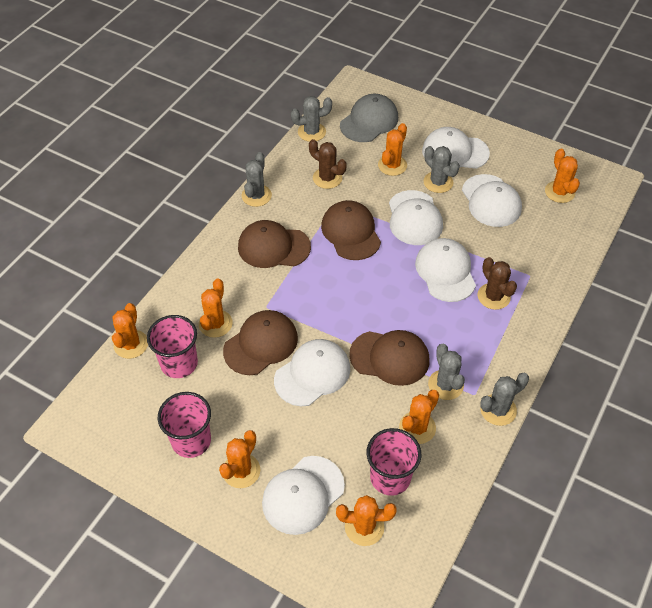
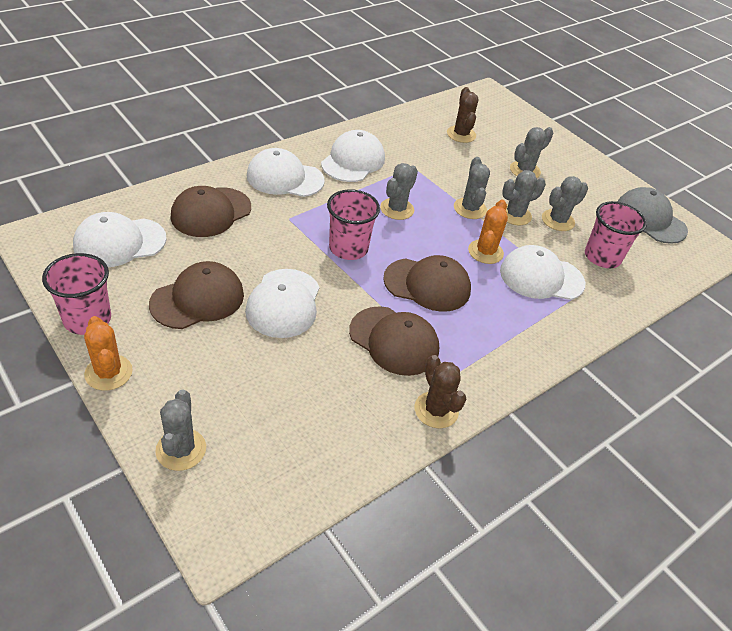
grey cactus: [241,152,272,207] [291,96,332,142] [424,146,460,193] [428,344,465,400] [480,373,529,426] = 5 -> [155,390,206,471] [380,163,418,220] [454,157,490,219] [502,170,546,226] [510,127,553,178] [542,176,588,231] = 6
orange cactus: [112,303,148,359] [199,278,233,338] [219,430,260,488] [336,495,397,546] [378,123,407,176] [399,390,439,444] [545,149,580,203] = 7 -> [84,316,133,391] [468,199,508,264] = 2
white cap: [262,456,345,535] [274,339,350,406] [389,190,443,245] [415,238,476,302] [422,127,490,169] [462,174,522,227] = 6 -> [73,212,167,267] [245,269,320,338] [247,148,325,197] [321,130,385,182] [500,245,585,300] = 5

